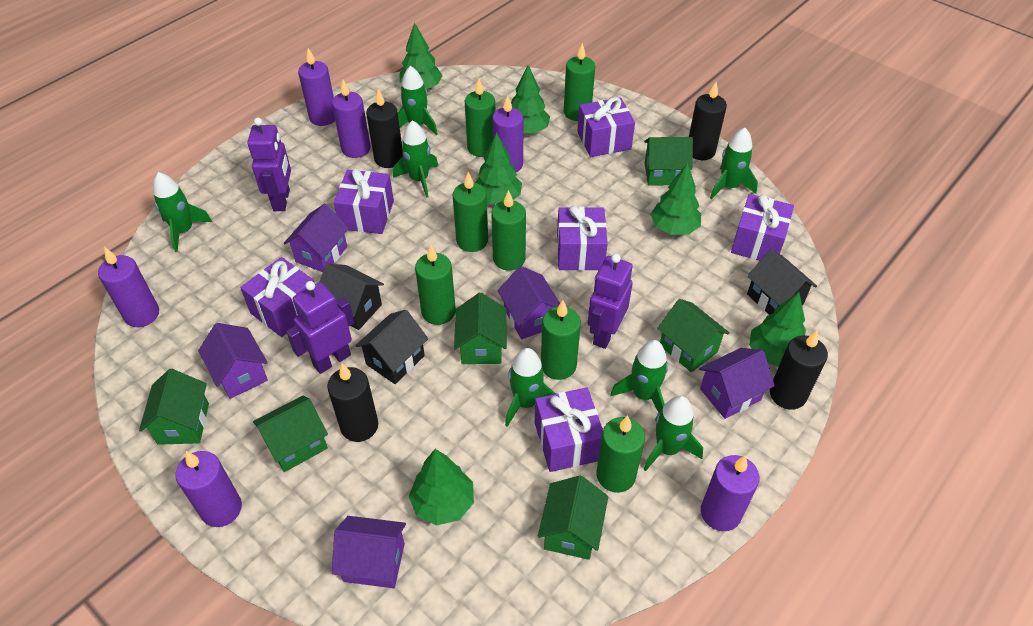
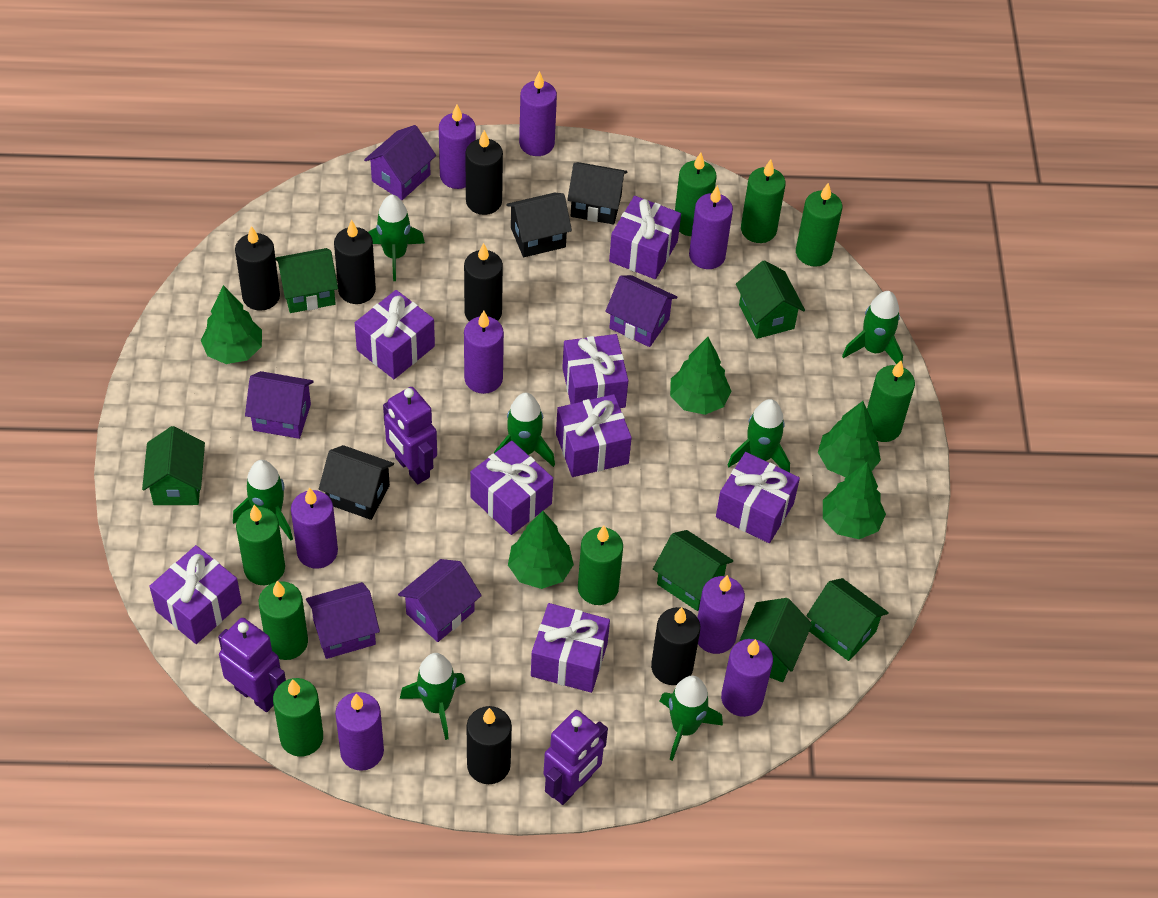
black candle: [327,363,378,442] [366,89,403,168] [689,82,727,160] [770,330,828,410] = 4 -> [235,226,280,311] [334,220,376,304] [464,243,503,321] [465,130,503,215] [467,706,512,784] [651,607,700,685] = 6
green candle: [415,245,456,325] [453,172,488,252] [465,79,495,157] [491,190,526,271] [541,300,581,380] [564,43,595,121] [596,415,645,493] = 7 -> [236,505,285,585] [259,581,308,660] [273,678,323,757] [578,526,623,605] [675,152,717,236] [741,159,786,243] [796,183,842,267] [867,361,915,442] = 8
green tree: [399,23,442,89] [409,449,474,525] [475,133,522,204] [511,65,550,134] [650,163,701,235] [749,292,806,367] = 6 -> [201,285,262,364] [508,511,574,589] [670,337,731,415] [818,401,881,477] [823,462,886,539] = 5
purple candle: [98,247,159,327] [175,451,242,527] [298,48,335,126] [332,80,370,158] [492,95,523,172] [701,455,759,531] = 6 -> [291,487,338,569] [335,692,384,771] [439,104,476,189] [464,311,504,394] [519,71,557,156] [689,185,733,269] [697,575,745,654] [721,639,773,717] = 8
purple gift: [240,257,314,337] [334,169,394,234] [535,387,603,472] [557,206,608,271] [577,97,635,157] [731,194,794,261] = 6 -> [149,545,242,644] [355,290,435,379] [470,441,553,535] [531,603,610,693] [556,394,632,477] [562,334,628,408] [609,196,681,279] [716,452,800,543] = 8

